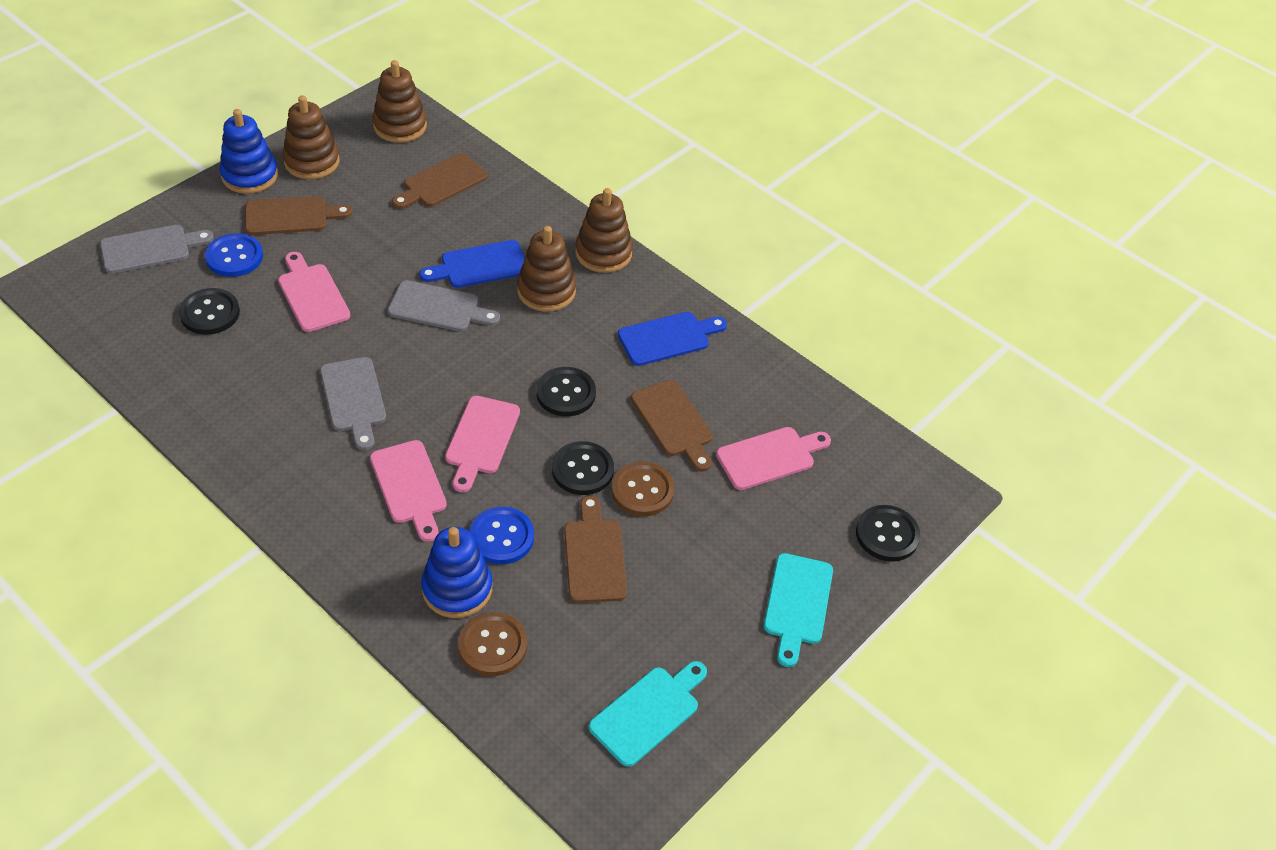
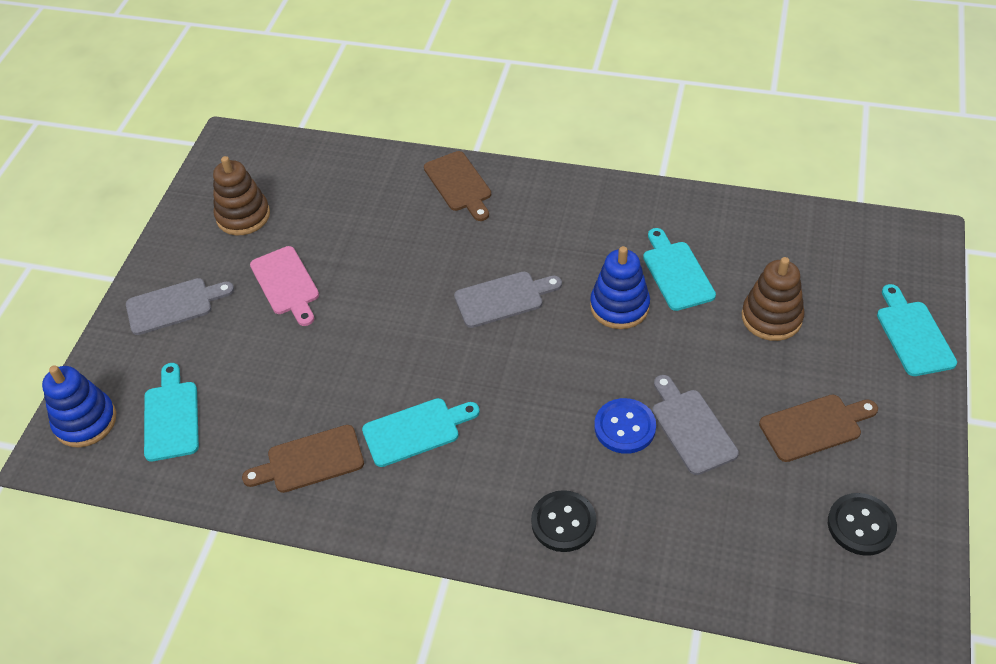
black button: [179,288,240,335] [536,367,596,416] [552,441,614,495] [856,505,921,562] = 4 -> [531,490,596,552] [828,493,897,556] = 2
blue button: [205,233,263,277] [469,507,534,564] = 2 -> [594,398,656,454] = 1
blue cutting board: [419,240,525,288] [618,312,727,366] = 2 -> none = 0
brown button: [458,612,527,676] [611,461,675,516] = 2 -> none = 0
brown cutting board: [245,196,352,235] [392,153,488,209] [564,495,627,603] [631,380,713,472] = 4 -> [242,425,364,493] [424,151,491,221] [759,394,878,462] = 3
brown stacking toy: [283,95,340,179] [372,60,427,143] [517,226,576,312] [575,188,633,273] = 4 -> [213,156,270,235] [742,257,805,341] = 2
pink cutting board: [278,252,350,332] [370,440,447,542] [445,396,520,492] [716,427,831,490] = 4 -> [250,246,319,326] = 1
turquoise cutting board: [589,661,707,767] [764,553,833,667] = 2 -> [144,363,199,461] [362,398,480,467] [643,228,716,311] [877,284,957,376] = 4

